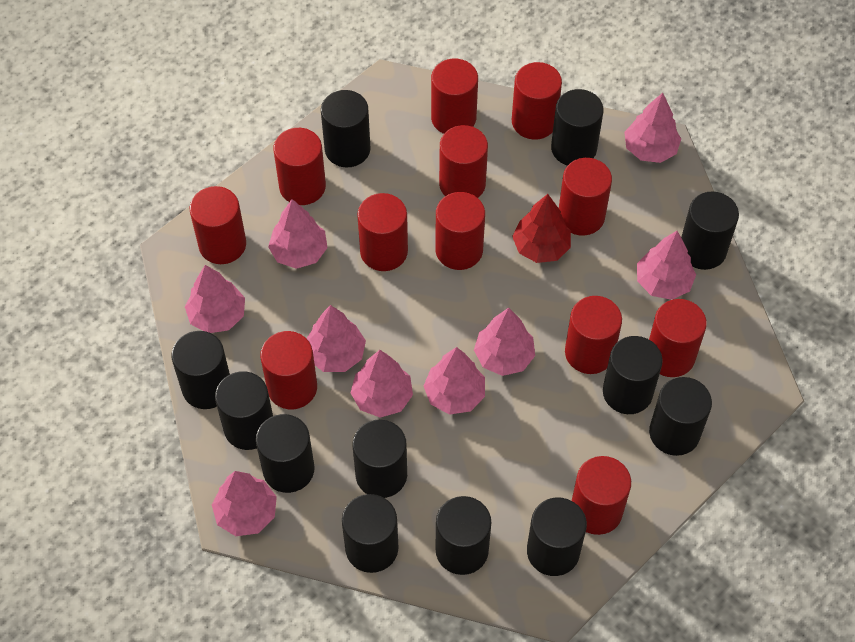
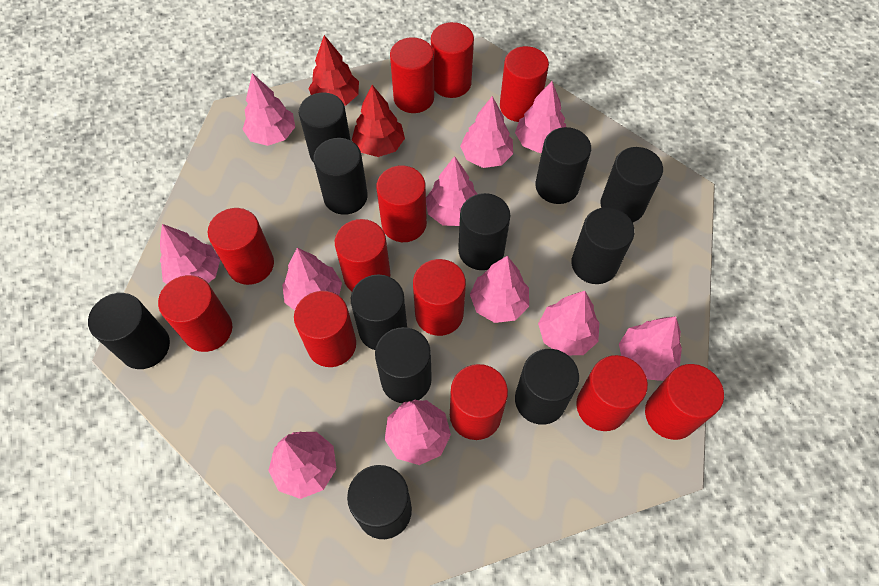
black cylinder: [171,331,230,409] [215,371,273,450] [256,414,315,493] [321,90,371,167] [342,494,399,573] [352,420,407,498] [436,496,492,575] [527,497,587,576] [551,89,603,166] [603,336,663,414] [649,377,712,456] [681,192,739,270] = 12 -> [88,293,170,369] [299,93,351,162] [313,138,368,215] [347,465,412,539] [351,274,407,350] [375,327,432,403] [458,193,511,270] [515,349,579,425] [535,127,591,204] [571,207,635,284] [600,147,663,223] = 11
pink tree: [185,265,245,333] [212,471,277,536] [268,199,328,269] [306,305,366,372] [350,350,413,418] [424,347,485,415] [474,308,535,376] [624,93,681,163] [637,231,696,300] = 9 -> [160,224,220,284] [242,73,295,146] [268,431,336,499] [282,248,342,310] [385,400,451,465] [426,156,477,226] [460,96,513,168] [470,256,529,323] [515,81,566,153] [538,291,599,355] [619,316,682,381] = 11
red tree: [512,194,571,263] = 1 -> [308,35,359,106] [352,85,405,157] = 2

